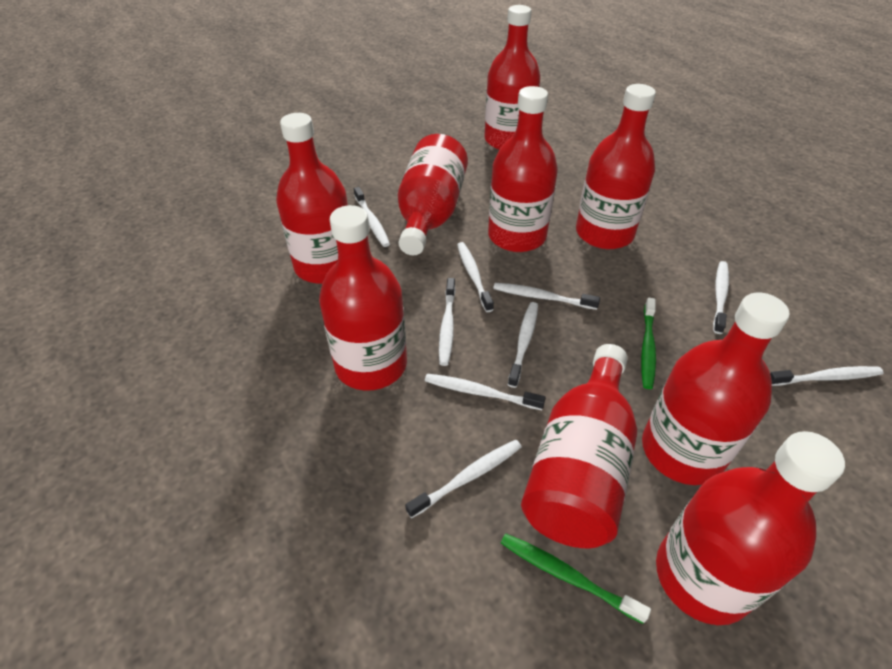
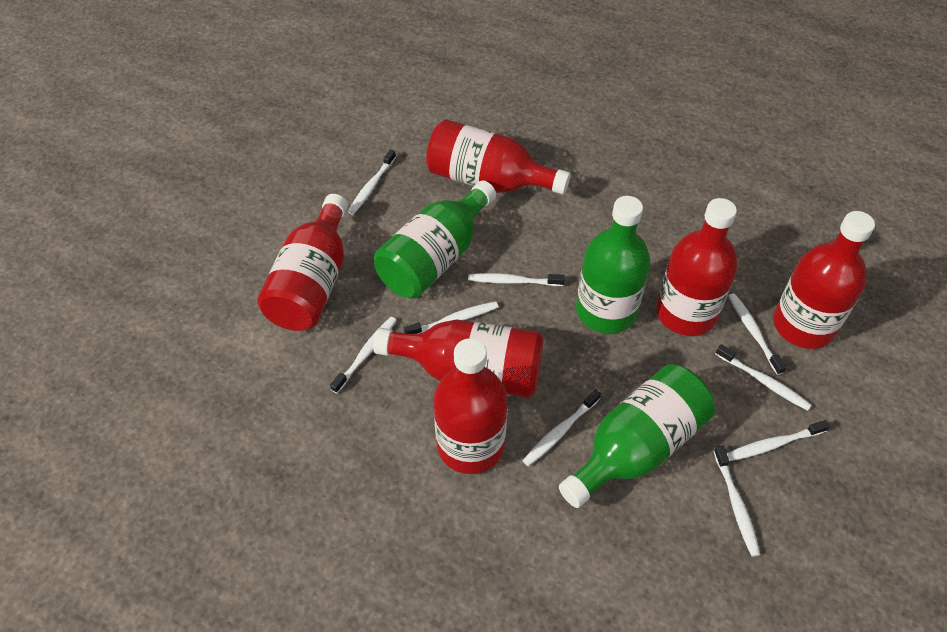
green bottle: none = 0 -> [374,181,496,298] [559,364,715,508] [576,196,650,334] = 3
green toothbrush: [501,533,651,624] [641,298,656,389] = 2 -> none = 0
red bottle: [276,113,348,284] [319,205,407,391] [398,134,468,255] [484,5,541,150] [488,86,558,252] [521,344,637,548] [576,84,656,249] [642,293,790,485] [656,431,845,625] = 9 -> [257,194,348,331] [373,319,544,398] [426,119,571,194] [433,338,508,474] [656,198,737,336] [773,211,875,349] = 6

